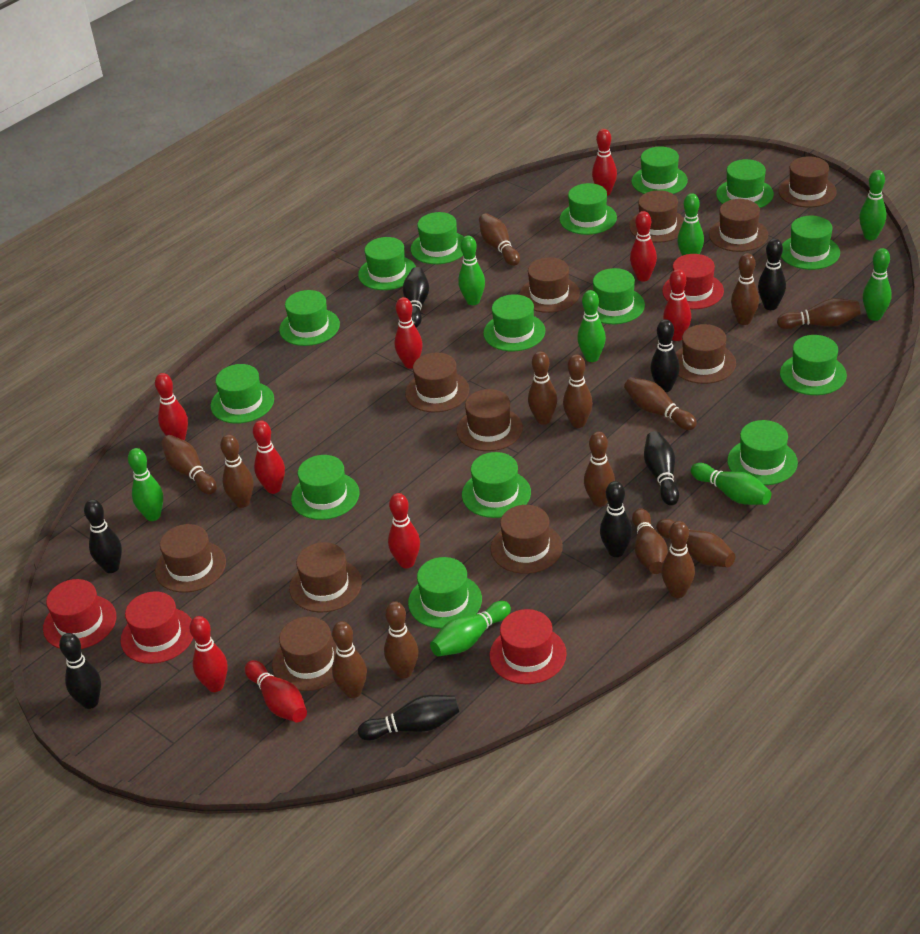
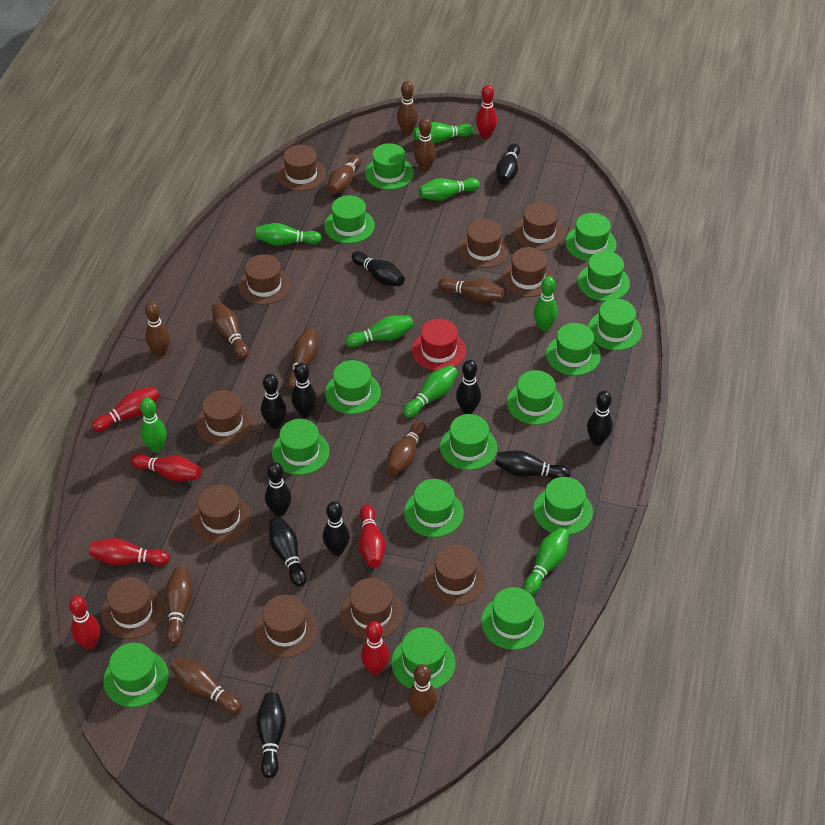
black bowling pin: [59,633,101,709] [84,499,122,573] [358,695,459,740] [403,267,429,327] [600,481,632,557] [644,431,679,506] [650,319,680,392] [758,239,786,310] = 8 -> [256,692,286,778] [261,374,286,429] [265,462,291,517] [269,516,307,587] [291,363,317,418] [323,501,350,556] [352,251,405,286] [456,360,481,414] [495,450,570,479] [496,143,520,184] [587,391,613,446] = 11
brown bowling pin: [161,435,217,494] [220,434,253,508] [332,621,367,698] [384,601,418,678] [479,213,520,266] [528,351,557,425] [563,354,593,428] [584,431,615,507] [624,377,697,430] [632,508,668,574] [656,519,736,567] [661,521,695,598] [731,253,759,325] [777,298,861,329] = 14 -> [145,302,170,357] [165,567,193,644] [170,657,242,714] [212,302,249,359] [288,328,318,390] [327,155,362,194] [386,421,426,475] [397,81,418,135] [408,664,437,717] [414,118,436,172] [438,278,505,302] = 11
red bowling pin: [155,373,188,441] [189,616,228,692] [245,660,307,723] [253,420,285,494] [388,493,420,568] [395,297,423,369] [592,129,617,196] [630,211,657,281] [663,269,691,341] = 9 -> [69,596,100,649] [89,538,170,566] [92,386,160,432] [130,454,201,482] [359,504,385,568] [361,621,390,675] [476,85,497,139] = 7
red hat: [43,579,116,649] [121,591,193,664] [490,609,567,684] [662,254,724,309] = 4 -> [412,318,466,371] = 1

